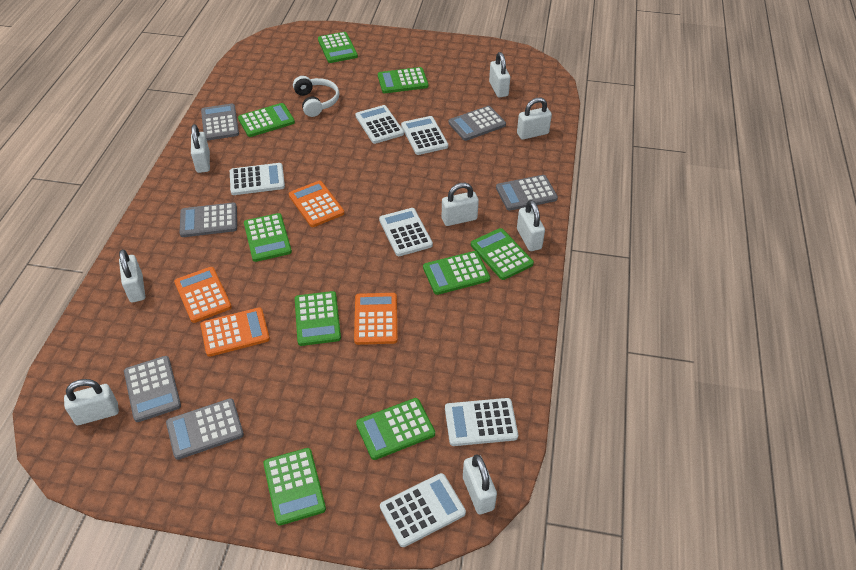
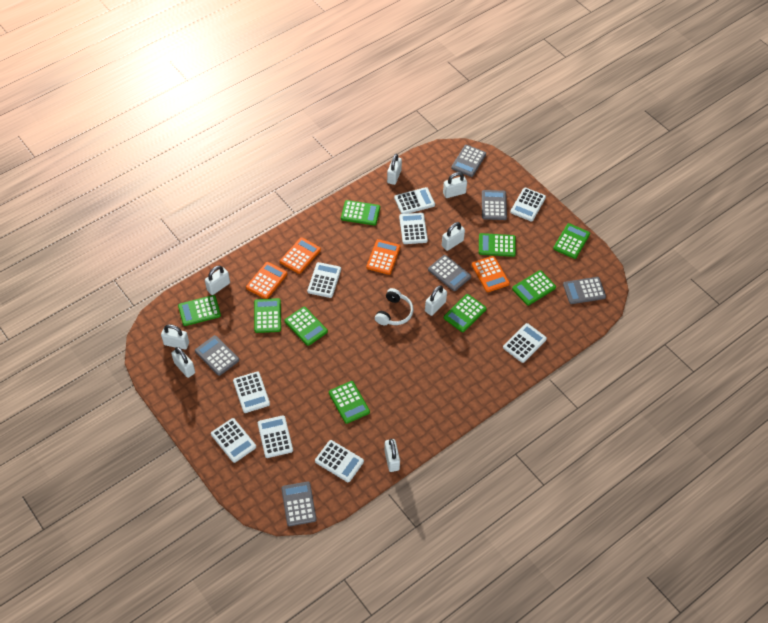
white calculator: [230,163,285,195] [355,105,404,144] [379,208,433,256] [380,473,466,547] [401,116,448,155] [445,398,518,446] = 6 -> [211,418,256,463] [233,371,270,413] [258,415,293,458] [307,262,341,298] [315,440,364,482] [394,187,435,214] [399,213,428,244] [503,323,547,363] [510,188,546,221] = 9

